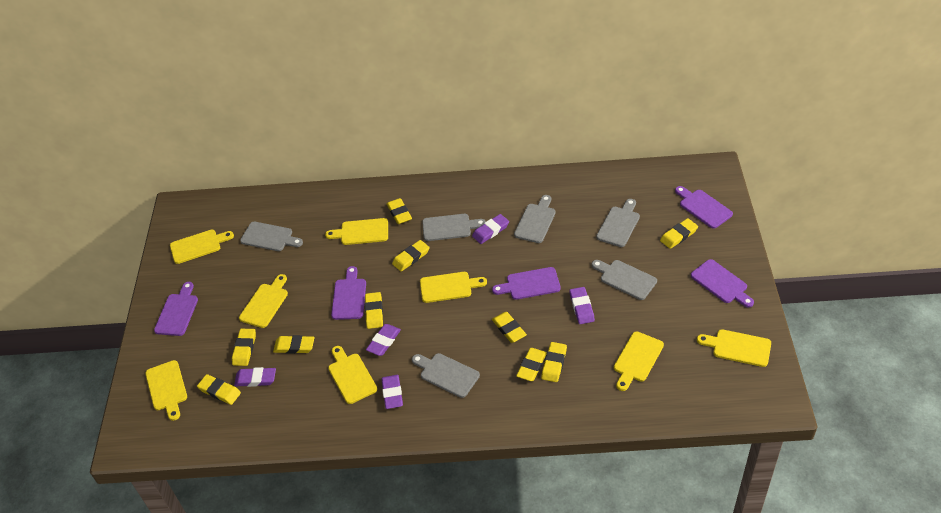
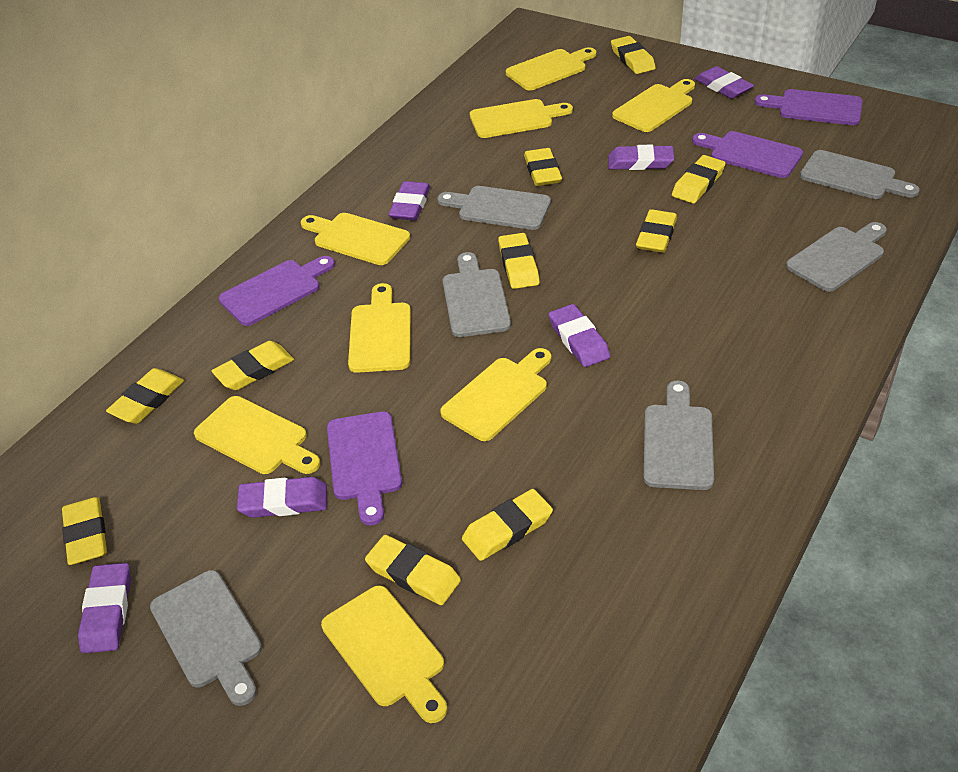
purple cutting board: [154,282,198,336] [331,266,366,320] [492,267,561,300] [675,186,733,229] [691,259,754,308] = 5 -> [219,256,335,326] [327,411,402,525] [692,131,803,178] [755,89,863,125] = 4
purple eraser: [234,367,276,387] [366,324,401,356] [381,375,403,409] [472,214,509,244] [569,287,595,324] = 5 -> [78,563,131,653] [237,477,327,518] [389,181,430,221] [549,304,610,367] [608,145,674,170] [695,66,754,99] = 6

